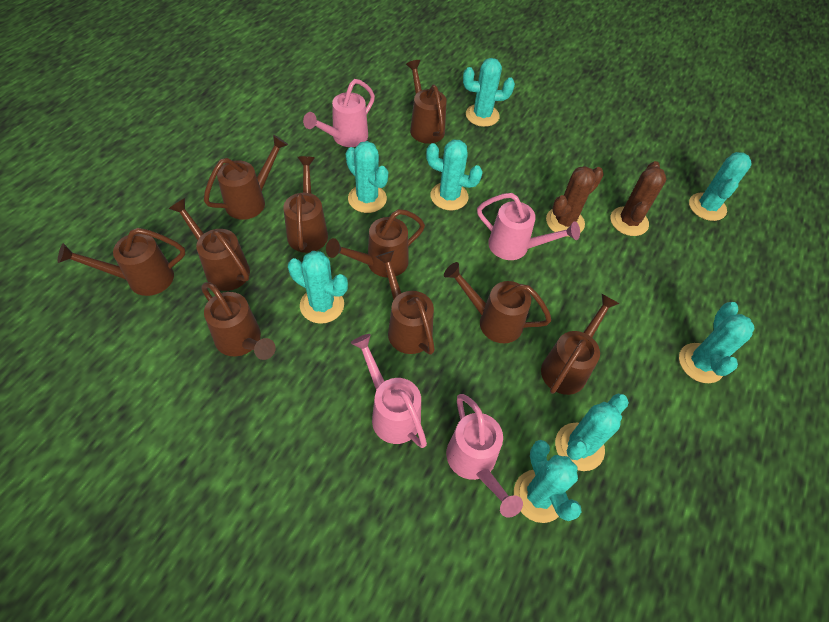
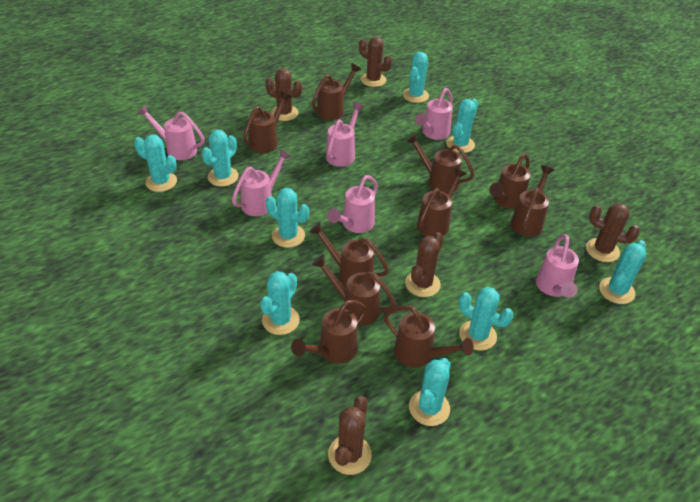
brown cactus: [546,166,604,237] [610,161,666,236] = 2 -> [265,68,302,121] [328,396,372,475] [359,37,392,87] [405,232,443,297] [586,203,640,262] = 5
pink watering can: [303,79,375,147] [351,334,427,448] [446,394,523,517] [477,193,580,260] = 4 -> [137,105,205,160] [232,149,291,216] [326,102,364,167] [327,175,378,233] [415,88,453,140] [536,234,579,298] = 6
turquoise cactus: [288,251,348,324] [345,141,388,213] [426,140,483,210] [463,58,515,127] [514,440,582,523] [555,394,629,471] [679,302,755,383] [689,152,752,221] = 8 -> [134,134,177,192] [202,130,239,187] [260,271,300,335] [266,188,309,248] [403,52,429,103] [409,358,450,426] [446,99,478,153] [459,287,514,351] [599,240,646,304] = 9

